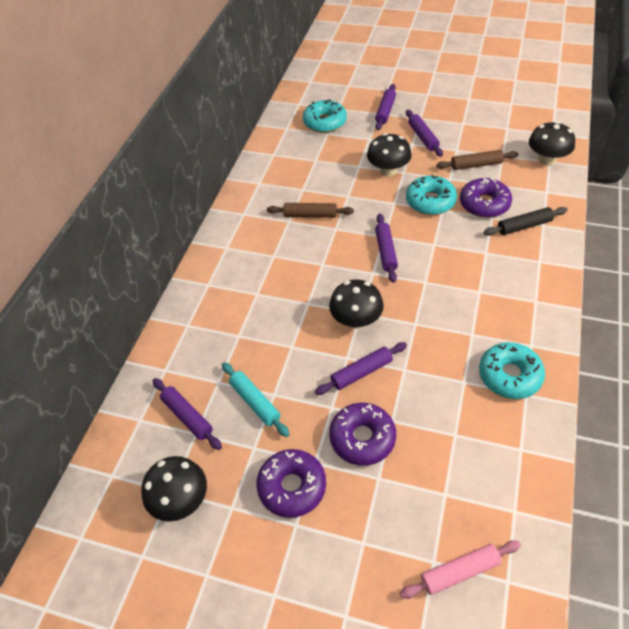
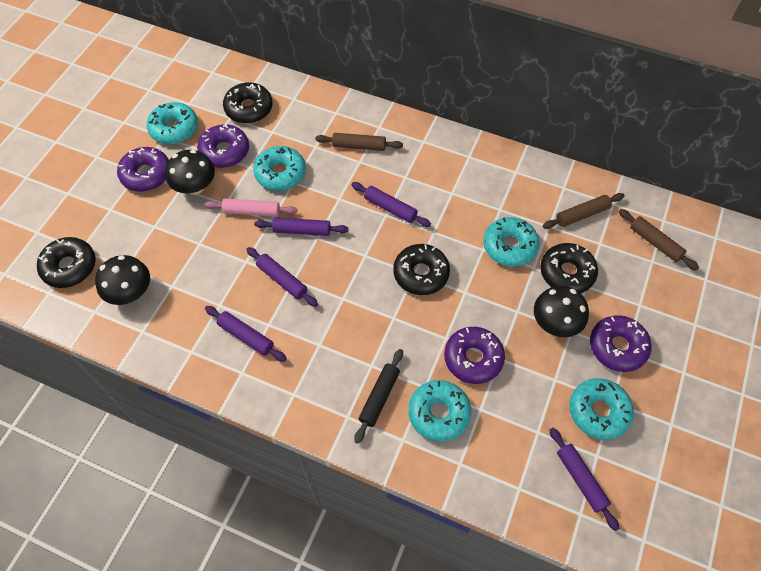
black donut: none = 0 -> [37,237,96,288] [223,82,273,123] [393,244,450,295] [540,243,598,293] = 4
black mushroom: [141,456,207,521] [329,279,384,329] [367,133,412,176] [529,121,575,165] = 4 -> [95,255,150,305] [165,150,215,195] [534,286,589,337] = 3
brown rolling pin: [267,203,354,218] [436,150,518,170] = 2 -> [315,133,403,151] [543,193,624,229] [619,209,699,271] = 3
purple donut: [257,449,326,518] [329,403,396,466] [460,178,512,218] = 3 -> [117,147,169,192] [197,124,249,168] [444,327,505,384] [590,315,652,372] = 4
turquoise donut: [303,99,347,133] [406,175,457,215] [479,342,545,399] = 3 -> [147,102,198,144] [253,146,306,191] [408,380,471,442] [483,217,539,267] [570,378,634,440] = 5
turquoise rolling pin: [222,362,290,437] = 1 -> none = 0

